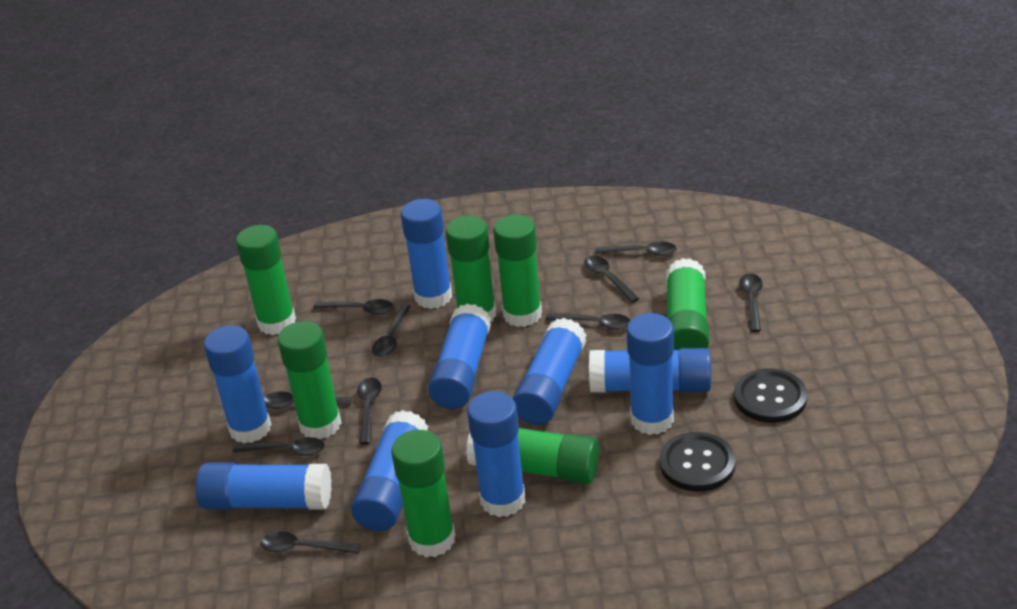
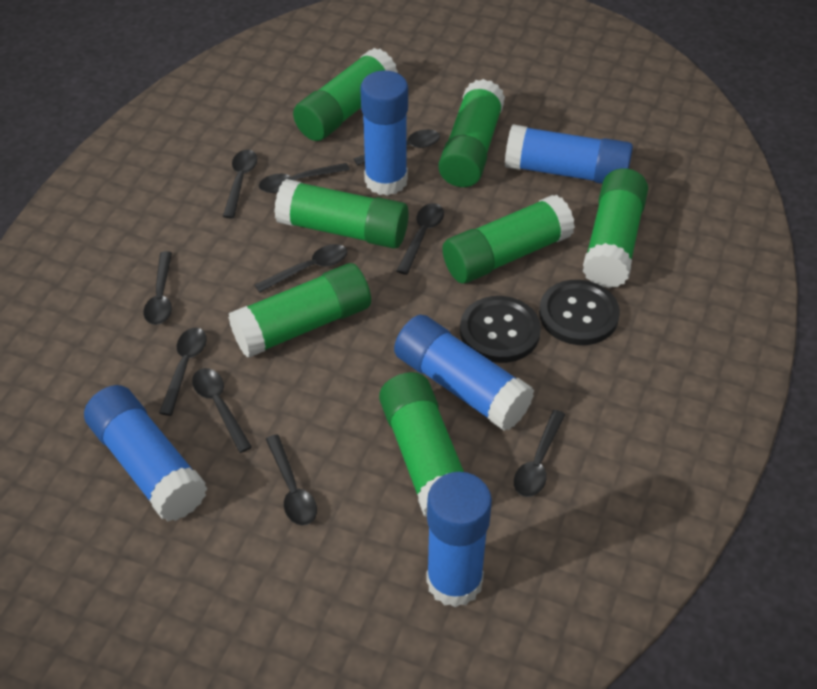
blue glue stick: [196,463,332,510] [204,325,272,443] [351,410,428,531] [401,199,452,309] [428,304,491,409] [467,391,525,517] [513,318,586,425] [589,348,711,393] [627,313,674,435] = 9 -> [84,385,207,521] [360,71,408,196] [394,315,534,431] [426,472,492,607] [505,124,633,184] = 5

